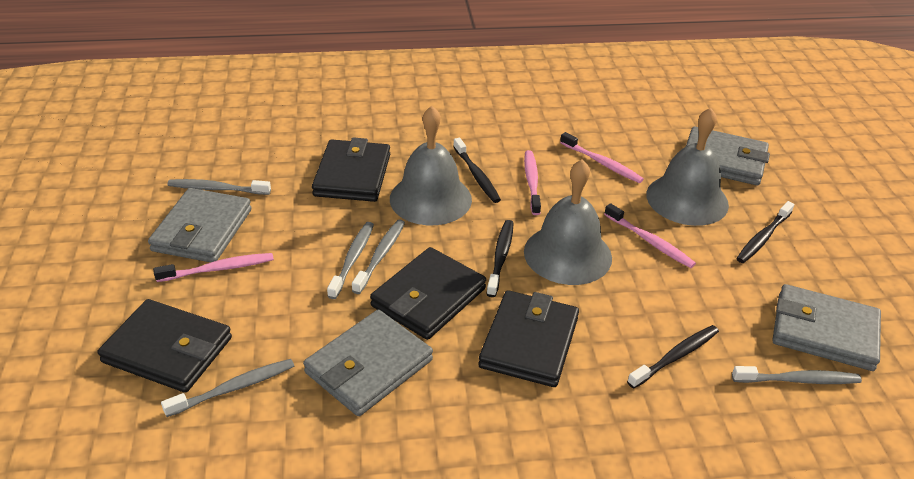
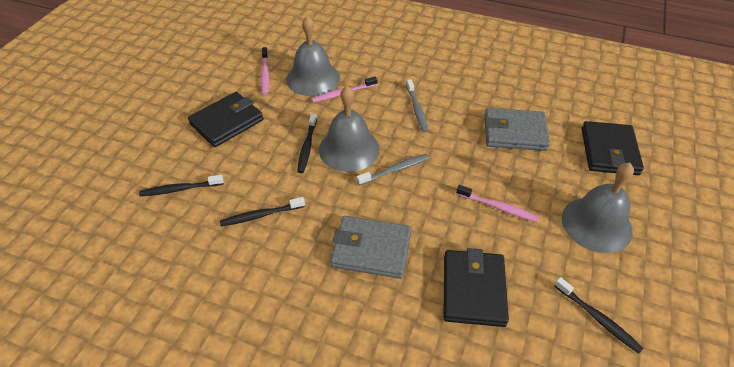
black wallet: [97,299,232,393] [312,137,390,202] [370,247,486,340] [478,290,579,387] = 4 -> [188,92,263,147] [443,248,509,327] [582,121,644,175] = 3
grey toothbrush: [161,359,294,417] [168,179,271,195] [327,222,374,299] [352,220,405,294] [732,366,862,384] = 5 -> [357,154,429,186] [406,79,429,133] = 2
grey wallet: [148,188,252,262] [303,310,433,416] [686,126,770,185] [772,284,881,371] = 4 -> [330,216,411,279] [485,108,550,151] = 2
pink toothbrush: [153,253,274,282] [524,150,541,215] [560,132,644,183] [604,203,696,268] = 4 -> [261,47,269,95] [311,76,377,103] [456,185,539,222] = 3

